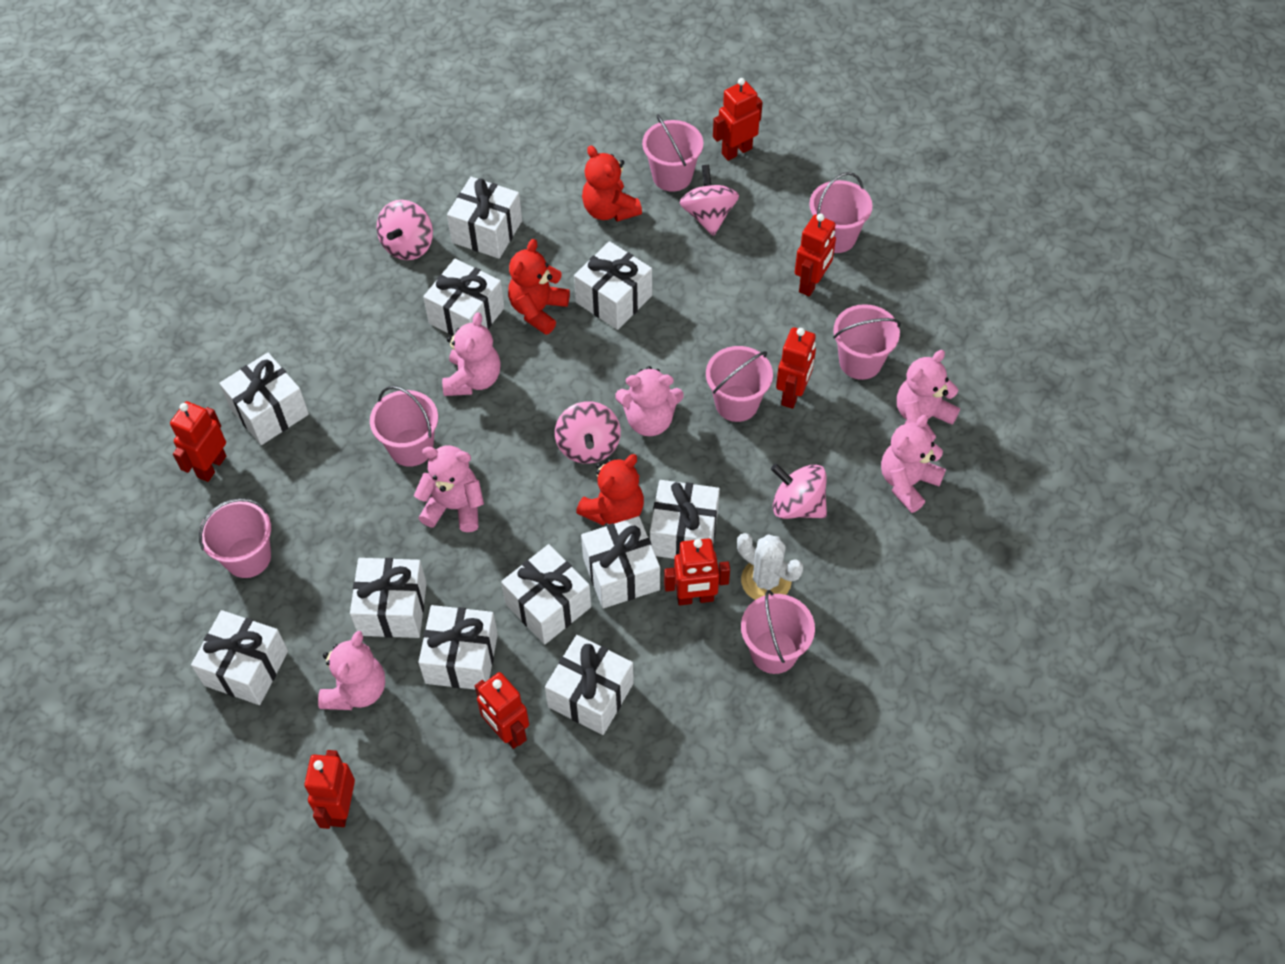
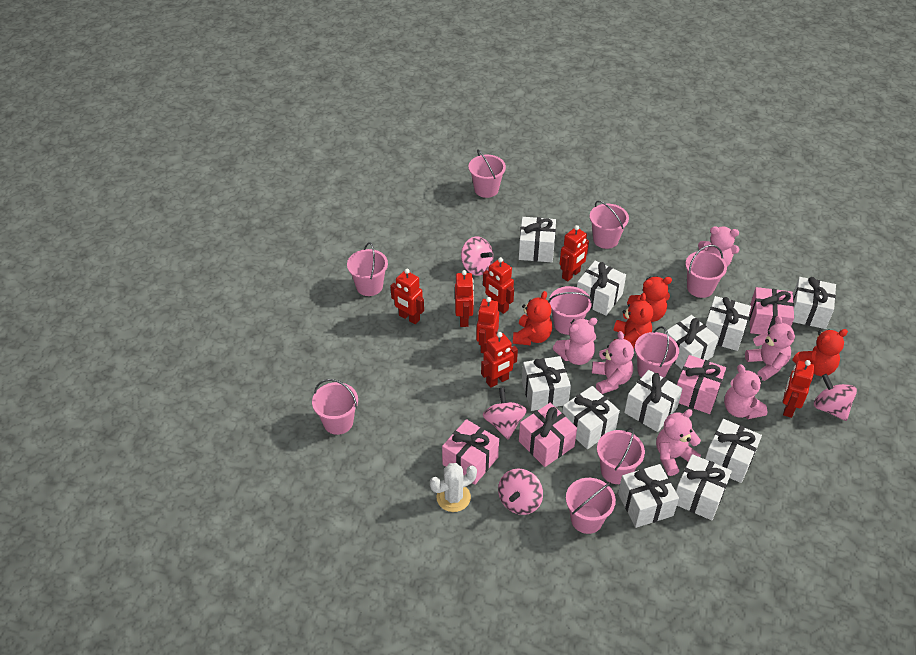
pink bucket: [199,498,271,578] [370,386,438,467] [642,114,703,192] [706,346,773,422] [741,590,815,674] [809,172,873,253] [833,304,901,380] = 7 -> [312,379,358,435] [347,242,388,296] [468,149,506,198] [548,286,592,335] [566,478,616,534] [590,201,629,249] [597,427,645,484] [635,326,679,378] [685,245,727,298] = 9
pink gift: none = 0 -> [442,419,499,485] [519,403,577,467] [677,355,726,414] [749,287,794,335] = 4
red teddy bear: [508,239,570,335] [576,454,644,526] [582,145,642,222] = 3 -> [513,291,552,345] [614,293,653,348] [627,277,672,322] [792,329,848,376] = 4

